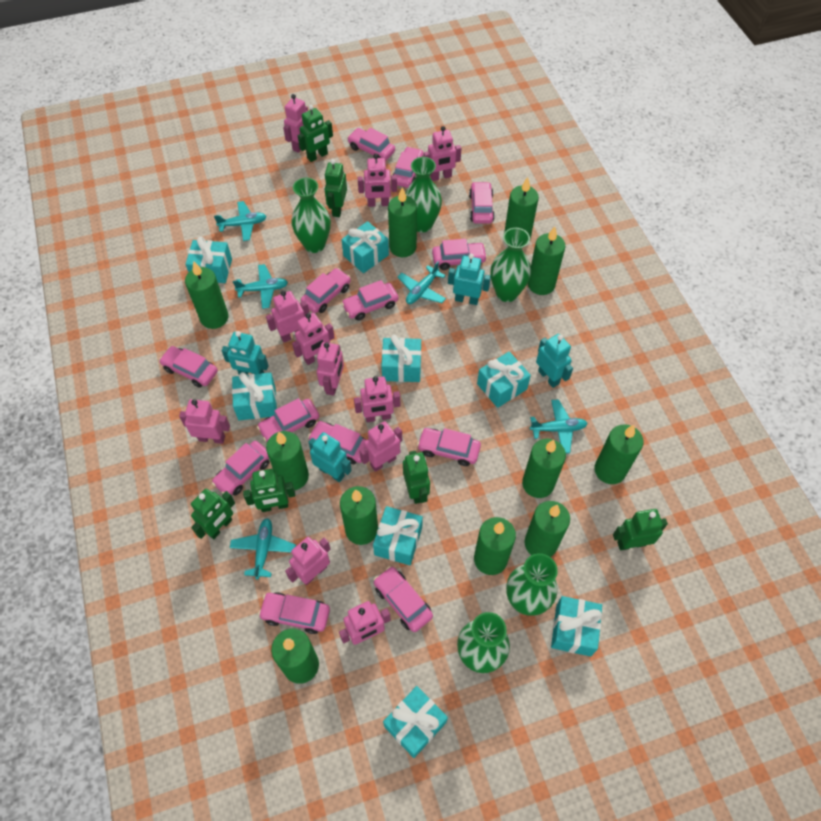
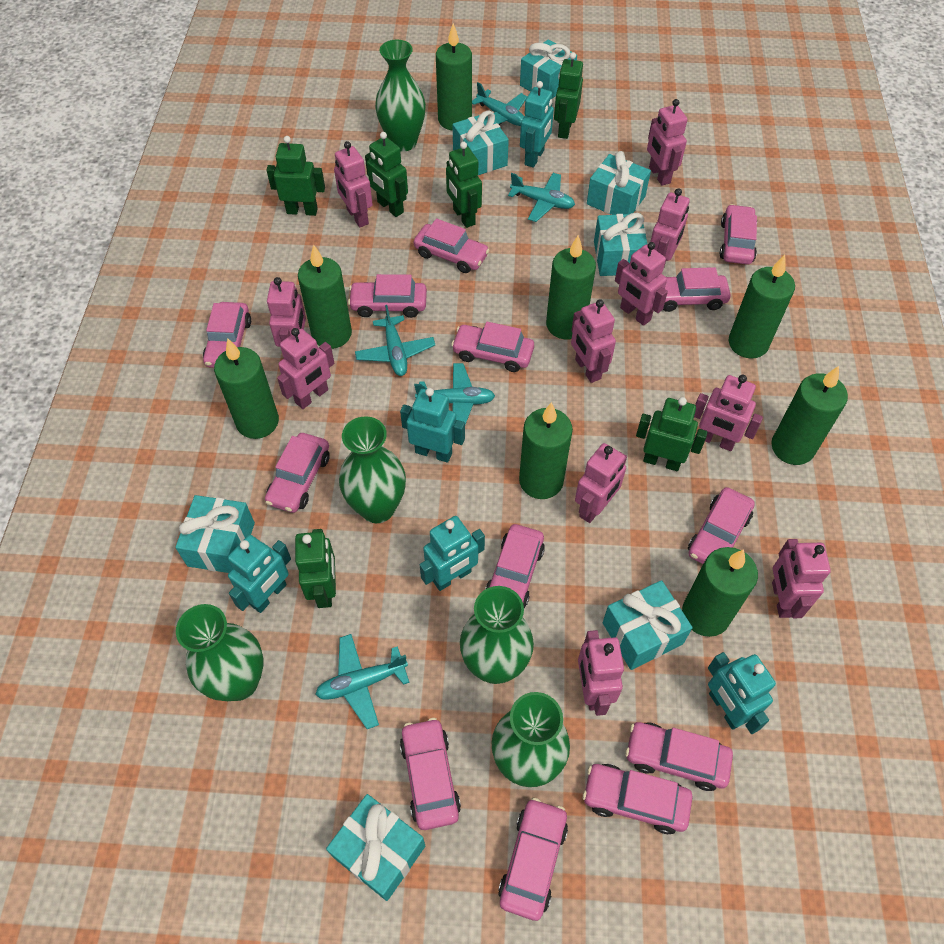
green candle: [185,261,228,329] [266,431,309,490] [271,629,319,684] [340,486,378,545] [388,187,417,257] [474,517,516,575] [504,177,539,242] [522,438,566,498] [525,501,570,557] [528,226,565,295] [594,424,644,484] = 11 -> [214,338,279,439] [298,244,352,349] [436,23,472,131] [519,402,573,499] [546,235,596,339] [682,547,758,637] [728,255,795,358] [771,366,848,465] = 8
turquoise gift: [185,236,232,283] [232,372,277,420] [341,221,389,273] [373,506,423,565] [381,335,421,382] [383,686,448,758] [477,351,531,408] [551,596,602,657] = 8 -> [175,495,255,573] [326,794,425,901] [452,110,509,175] [520,39,577,99] [587,151,651,215] [594,213,648,276] [603,580,693,670] = 7
turquoise robot: [222,331,268,375] [308,432,352,482] [448,254,491,305] [536,334,573,388] = 4 -> [228,535,291,613] [400,388,465,463] [420,516,485,591] [520,81,554,168] [708,652,776,734] = 5

